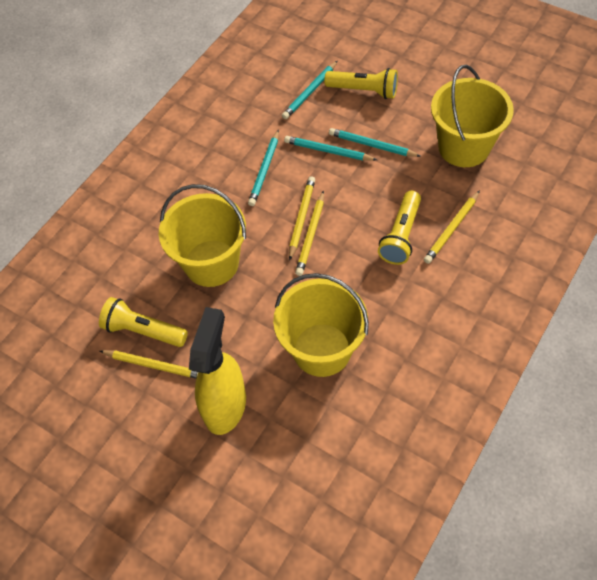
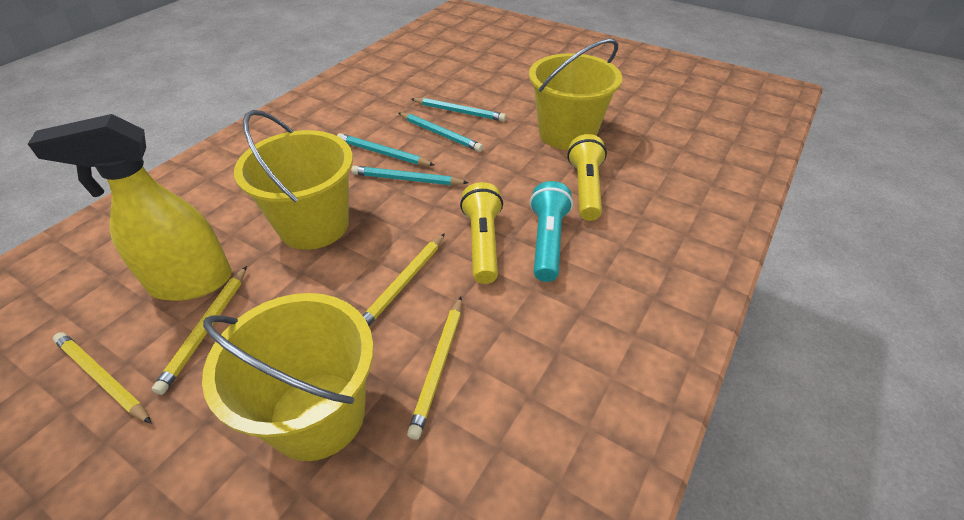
turquoise flashlight: none = 0 -> [530,181,573,282] = 1
yellow flashlight: [99,297,188,347] [324,68,398,99] [378,191,421,265] = 3 -> [460,182,503,284] [567,134,607,221] = 2

